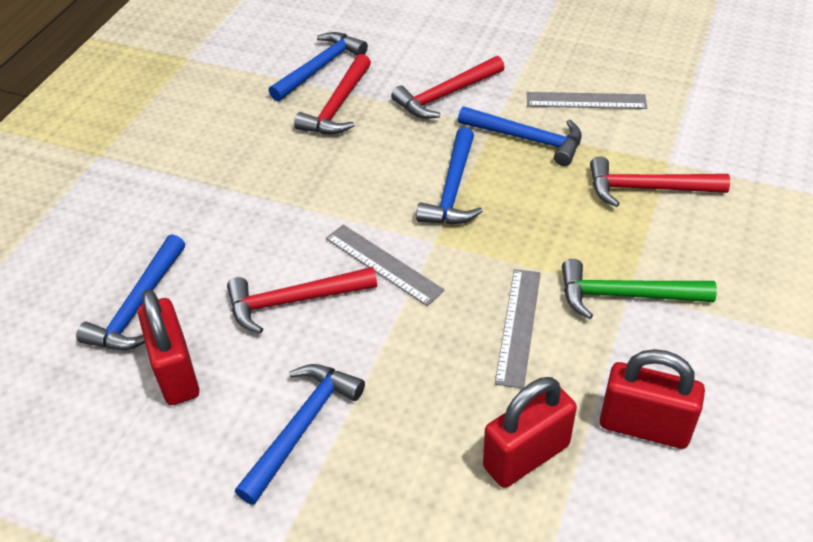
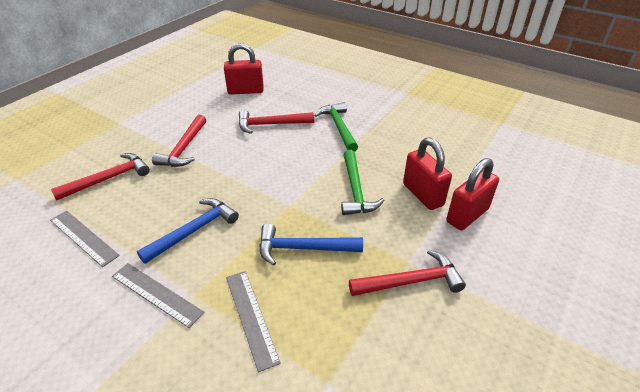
blue hammer: [76,234,185,350] [235,364,365,505] [269,32,368,101] [416,127,483,224] [458,106,582,166] = 5 -> [137,198,239,264] [259,224,363,266] = 2
green hammer: [562,259,717,319] = 1 -> [314,102,358,152] [341,150,385,215] = 2

